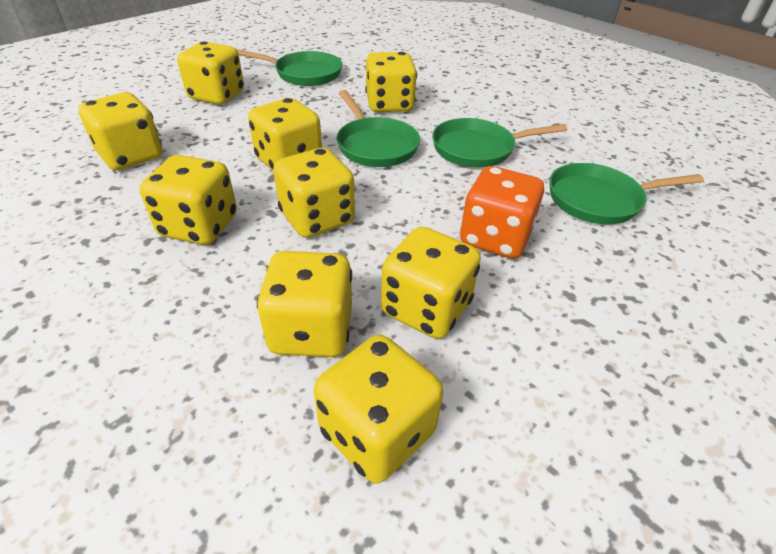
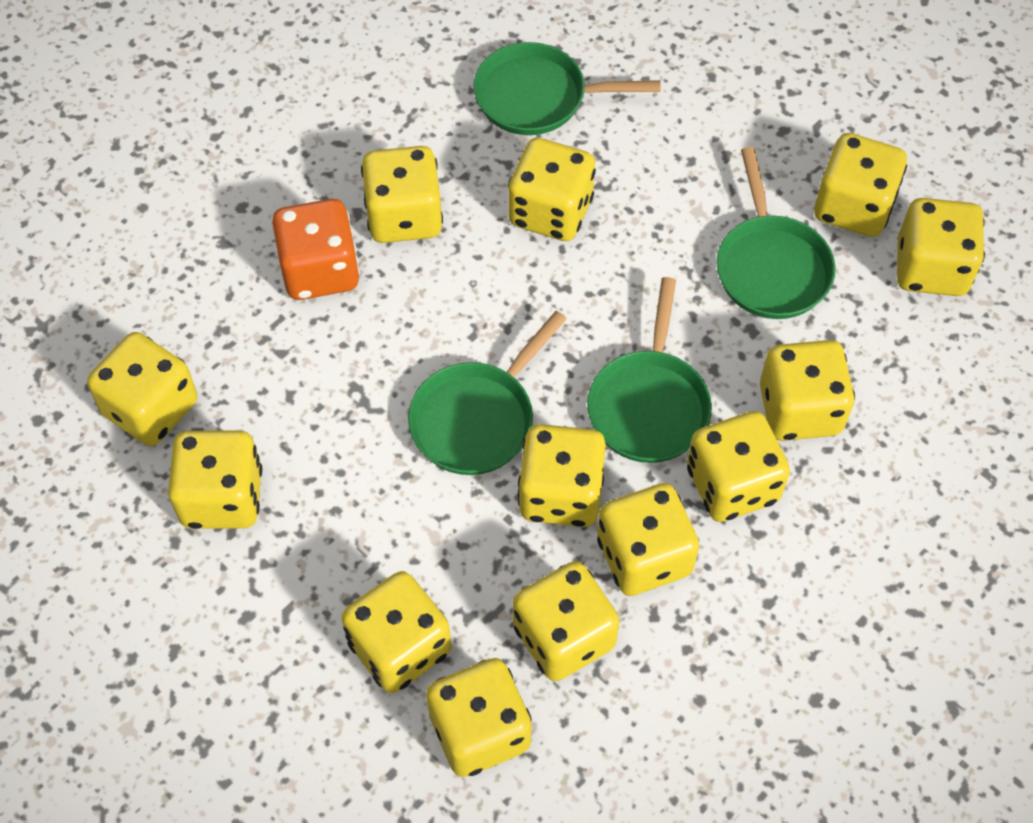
yellow dice: [79,92,162,170] [140,155,237,245] [177,41,244,105] [248,98,322,170] [257,251,352,357] [273,148,355,238] [314,335,443,484] [365,52,417,112] [381,227,481,339] = 9 -> [87,332,197,446] [168,430,262,529] [341,571,451,693] [361,146,443,243] [426,658,532,777] [508,138,596,241] [513,561,620,681] [518,424,606,527] [597,483,699,596] [687,411,790,522] [760,340,855,441] [814,133,907,237] [897,198,985,296] = 13

